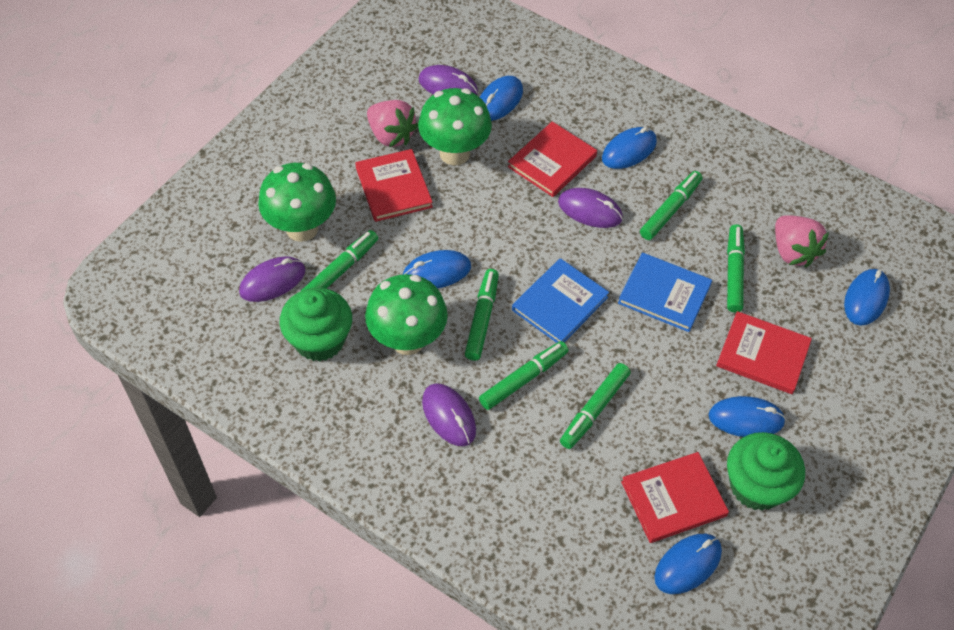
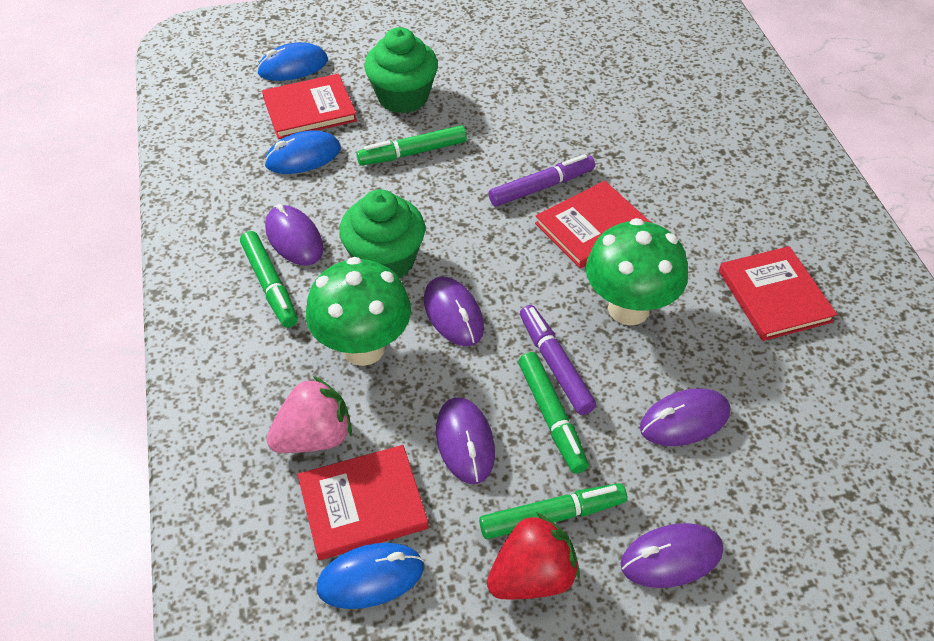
blue book: [512,258,609,343] [618,252,712,332] = 2 -> none = 0
blue mouse: [403,250,471,288] [480,76,523,121] [602,127,657,169] [654,534,722,594] [709,396,786,437] [844,269,890,326] = 6 -> [257,43,328,81] [264,130,341,174] [317,543,424,609] = 3
green marker: [300,230,378,292] [465,269,499,361] [479,341,569,410] [560,363,631,449] [640,171,703,240] [727,224,745,313] = 6 -> [240,231,298,328] [356,125,467,165] [479,483,627,539] [518,352,589,474] = 4
green mushroom: [258,163,336,242] [365,274,448,355] [418,88,492,165] = 3 -> [306,257,411,366] [586,218,688,325] = 2
pink strawberry: [367,100,418,147] [775,215,829,267] = 2 -> [266,376,352,453] = 1
purple marker: none = 0 -> [489,154,595,207] [520,305,596,415] = 2
purple mouse: [239,256,306,302] [419,65,478,95] [422,383,476,446] [558,188,623,228] = 4 -> [265,204,324,265] [424,276,484,346] [436,397,495,484] [621,523,723,588] [640,388,730,446] = 5
red strawberry: none = 0 -> [487,512,580,599] = 1

